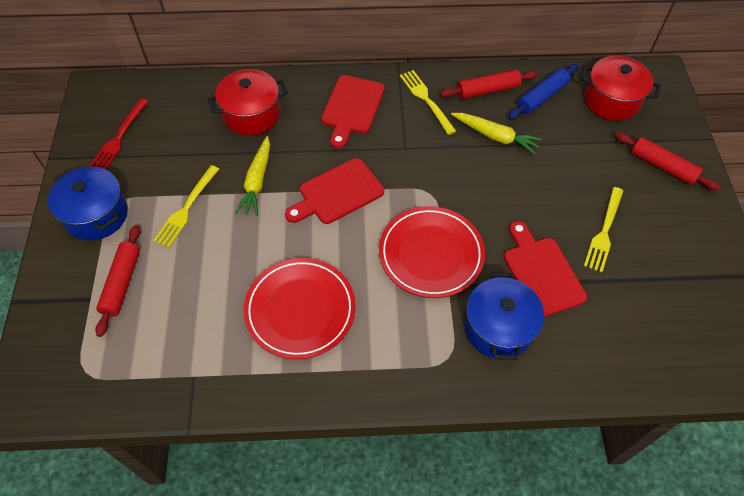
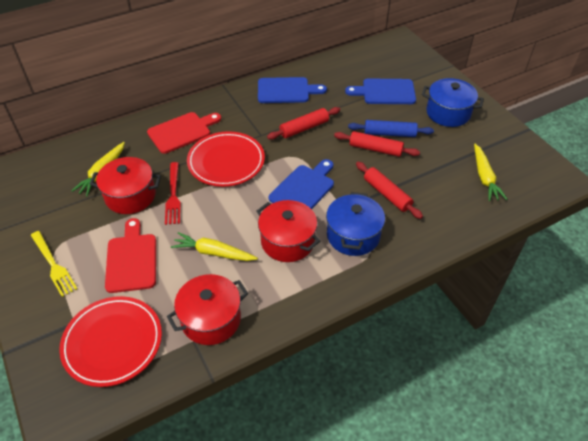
blue cutting board: none = 0 -> [258,77,327,103] [269,159,334,209] [345,78,416,104] = 3
red cutting board: [285,158,384,224] [322,75,385,148] [504,221,587,317] = 3 -> [105,218,156,293] [147,112,221,154] = 2
red pot: [207,69,288,136] [581,56,660,121] = 2 -> [90,157,161,214] [167,274,248,345] [256,200,320,262] = 3
yellow carrot: [235,136,270,216] [451,113,542,155] = 2 -> [72,142,125,197] [171,232,258,261] [474,144,507,201] = 3
yellow fork: [153,165,219,248] [400,70,456,135] [584,187,623,272] = 3 -> [31,231,77,297] = 1

